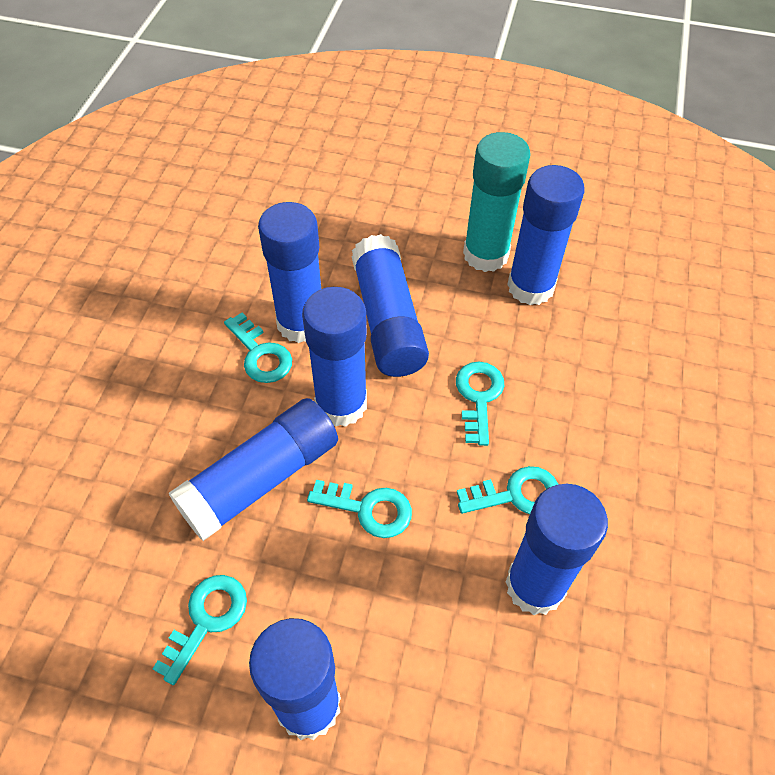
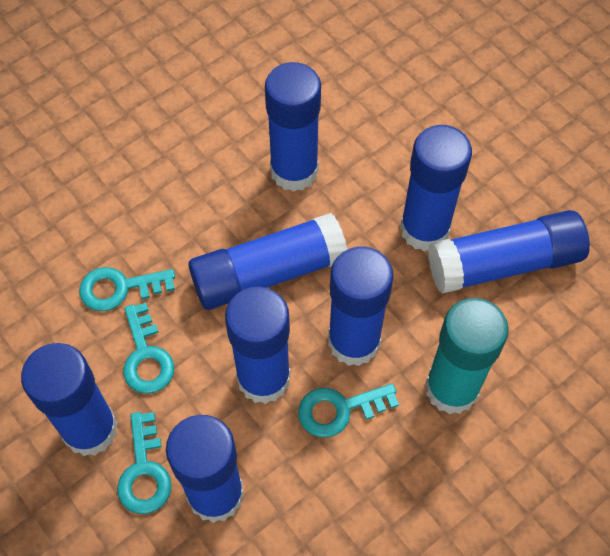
blue glue stick: [169,398,338,541] [249,618,341,740] [258,202,321,343] [302,287,367,427] [352,234,429,377] [505,484,608,615] [507,165,585,305] = 7 -> [21,343,118,456] [166,415,244,523] [189,213,348,310] [225,287,291,404] [265,62,321,192] [328,246,394,366] [400,125,472,252] [428,210,590,294] = 8
turquoise key: [153,575,247,685] [224,313,292,383] [307,480,412,538] [456,362,504,446] [457,466,558,514] = 5 -> [79,267,175,311] [117,412,172,514] [123,303,174,394] [298,383,399,437] = 4

